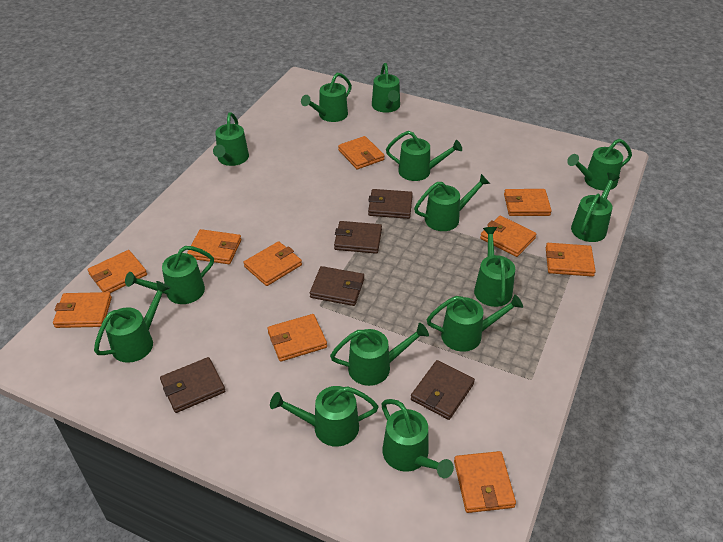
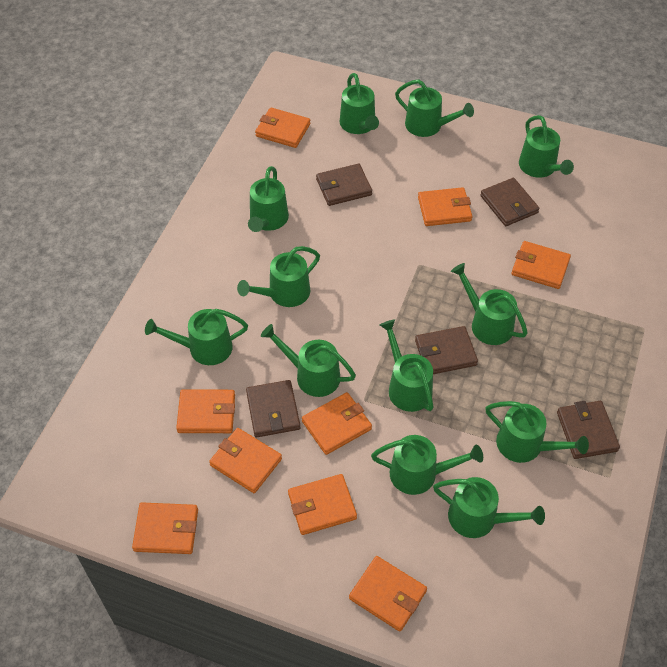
green watering can: [94,281,170,363] [125,246,214,304] [213,112,249,166] [270,386,378,447] [301,73,352,122] [330,323,429,386] [372,63,400,113] [381,399,454,478] [386,131,462,181] [414,174,490,231] [426,294,523,352] [474,227,515,307] [567,139,632,191] [571,173,620,242] = 14 -> [145,309,248,365] [237,246,320,307] [248,166,289,232] [261,324,356,397] [340,73,379,134] [371,435,483,495] [380,319,433,412] [395,80,474,137] [433,477,545,538] [451,263,528,345] [485,401,589,463] [519,115,574,178] = 12
orange wallet: [53,292,112,328] [88,250,147,293] [187,229,241,264] [244,241,302,286] [267,314,327,362] [338,136,385,169] [454,451,516,513] [480,216,536,257] [504,189,552,216] [546,243,596,277] = 10 -> [132,502,198,554] [176,389,235,433] [209,428,282,493] [255,107,310,148] [288,474,357,535] [302,392,372,455] [349,556,427,632] [418,187,472,226] [512,241,571,289] = 9

